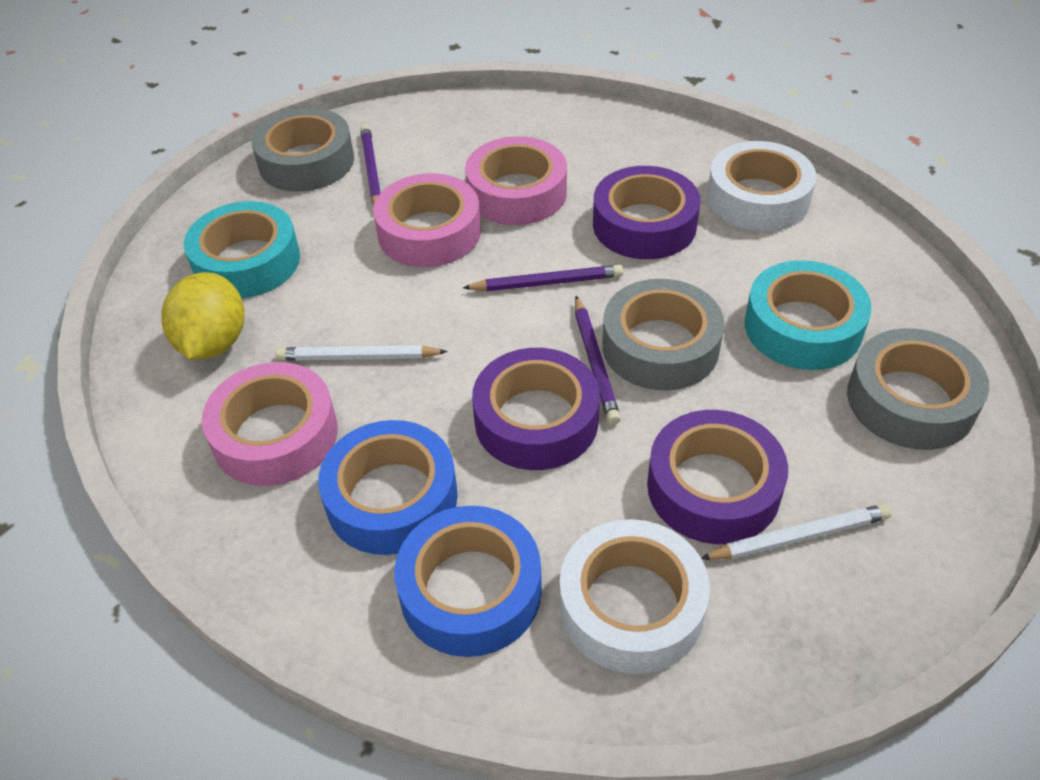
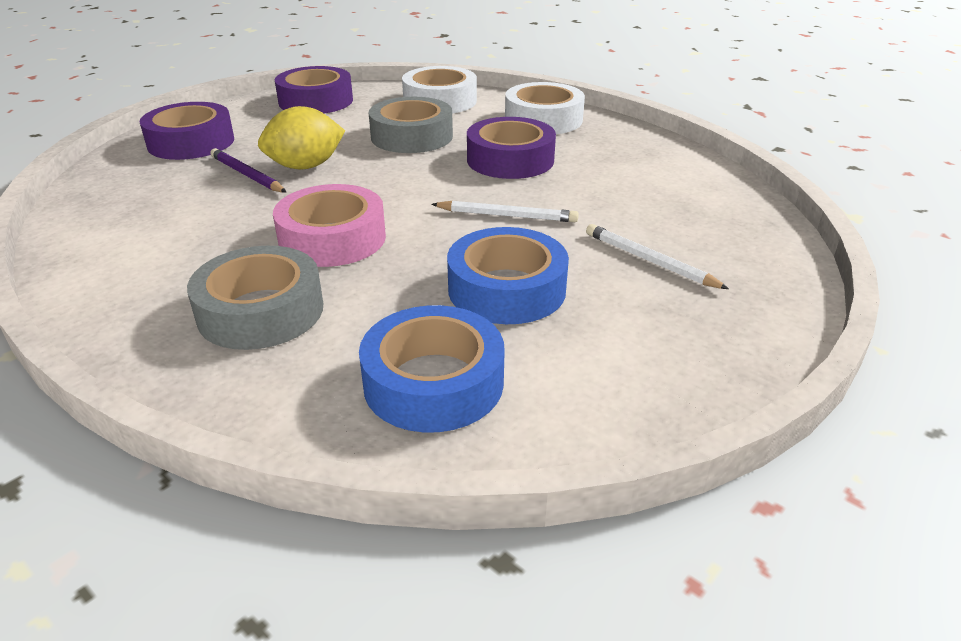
grey tape: [252,108,354,191] [602,279,724,390] [847,328,989,450] = 3 -> [187,246,323,350] [369,97,453,153] = 2
pink tape: [202,362,338,486] [373,173,481,267] [465,136,567,225] = 3 -> [273,184,386,267] = 1
purple pencil: [360,125,380,206] [463,265,623,291] [575,296,621,425] = 3 -> [210,148,286,193] = 1
turquoise tape: [184,201,300,298] [745,260,872,370] = 2 -> none = 0

